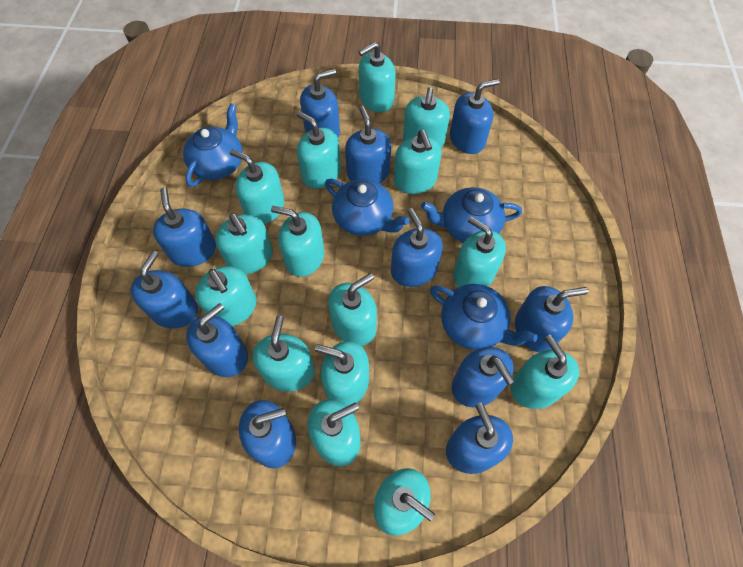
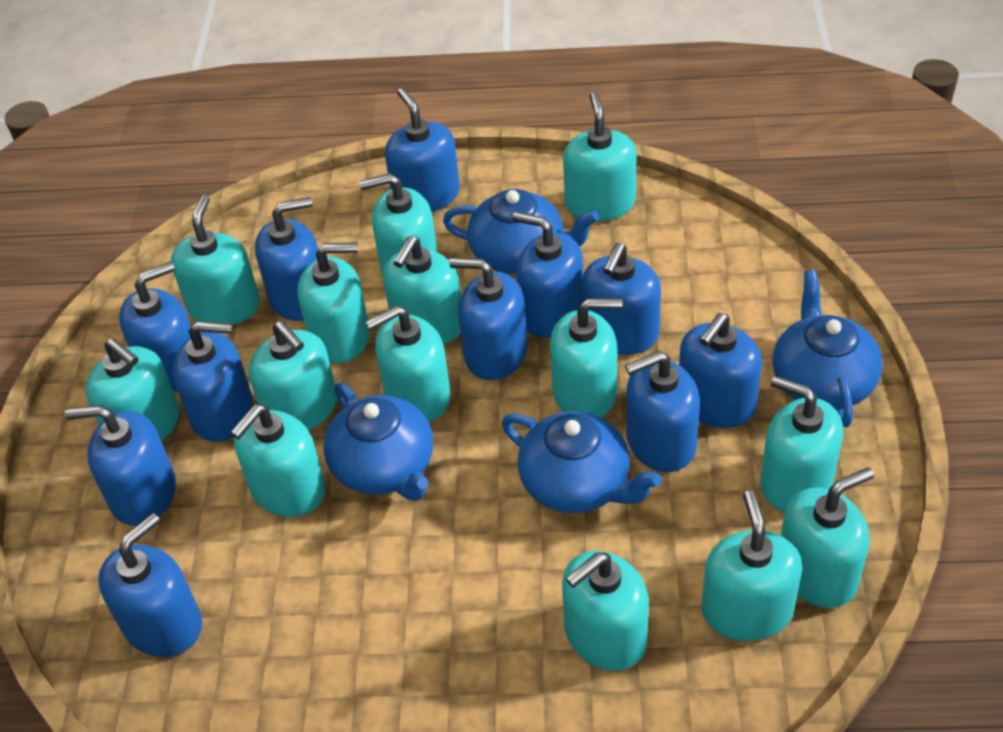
turquoise soap dispenser: [195,266,257,326] [215,213,273,274] [230,149,284,224] [253,316,315,391] [271,206,325,277] [297,111,341,189] [308,399,361,467] [315,341,369,406] [328,273,377,346] [358,42,396,112] [374,468,435,536] [394,130,442,194] [403,87,450,147] [453,216,506,287] [511,334,579,409] = 15 -> [86,338,180,441] [171,195,260,325] [231,404,326,517] [249,321,337,430] [298,242,370,363] [359,173,437,274] [365,305,451,422] [383,236,461,345] [550,298,623,417] [562,551,649,671] [563,92,636,221] [702,490,802,641] [760,376,843,512] [781,467,874,608] = 14

